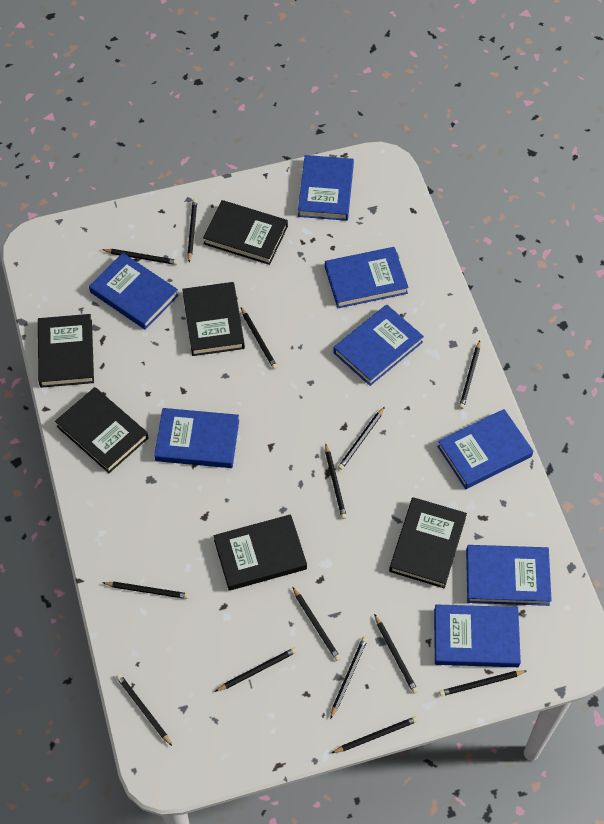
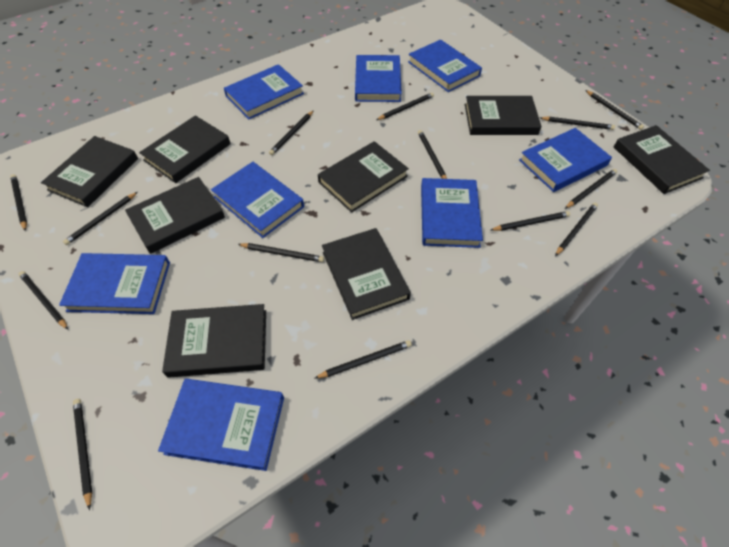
black book: [38,314,94,388] [55,387,149,473] [182,282,245,356] [203,200,288,265] [214,514,307,591] [389,497,467,588] = 6 -> [41,136,138,207] [125,177,225,254] [139,115,231,183] [162,304,266,378] [318,141,409,213] [322,228,411,320] [465,96,541,135] [614,125,710,194] = 8

